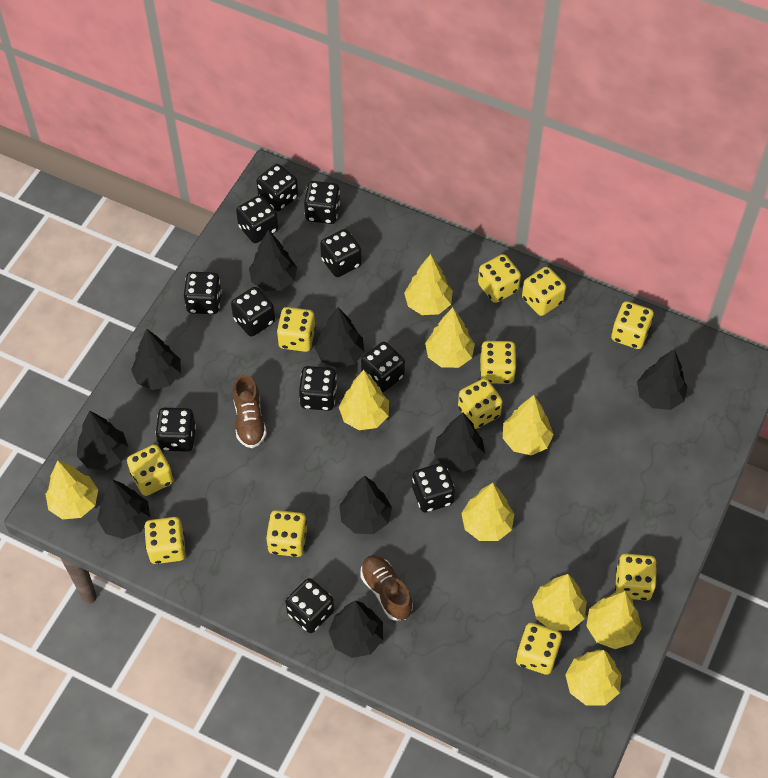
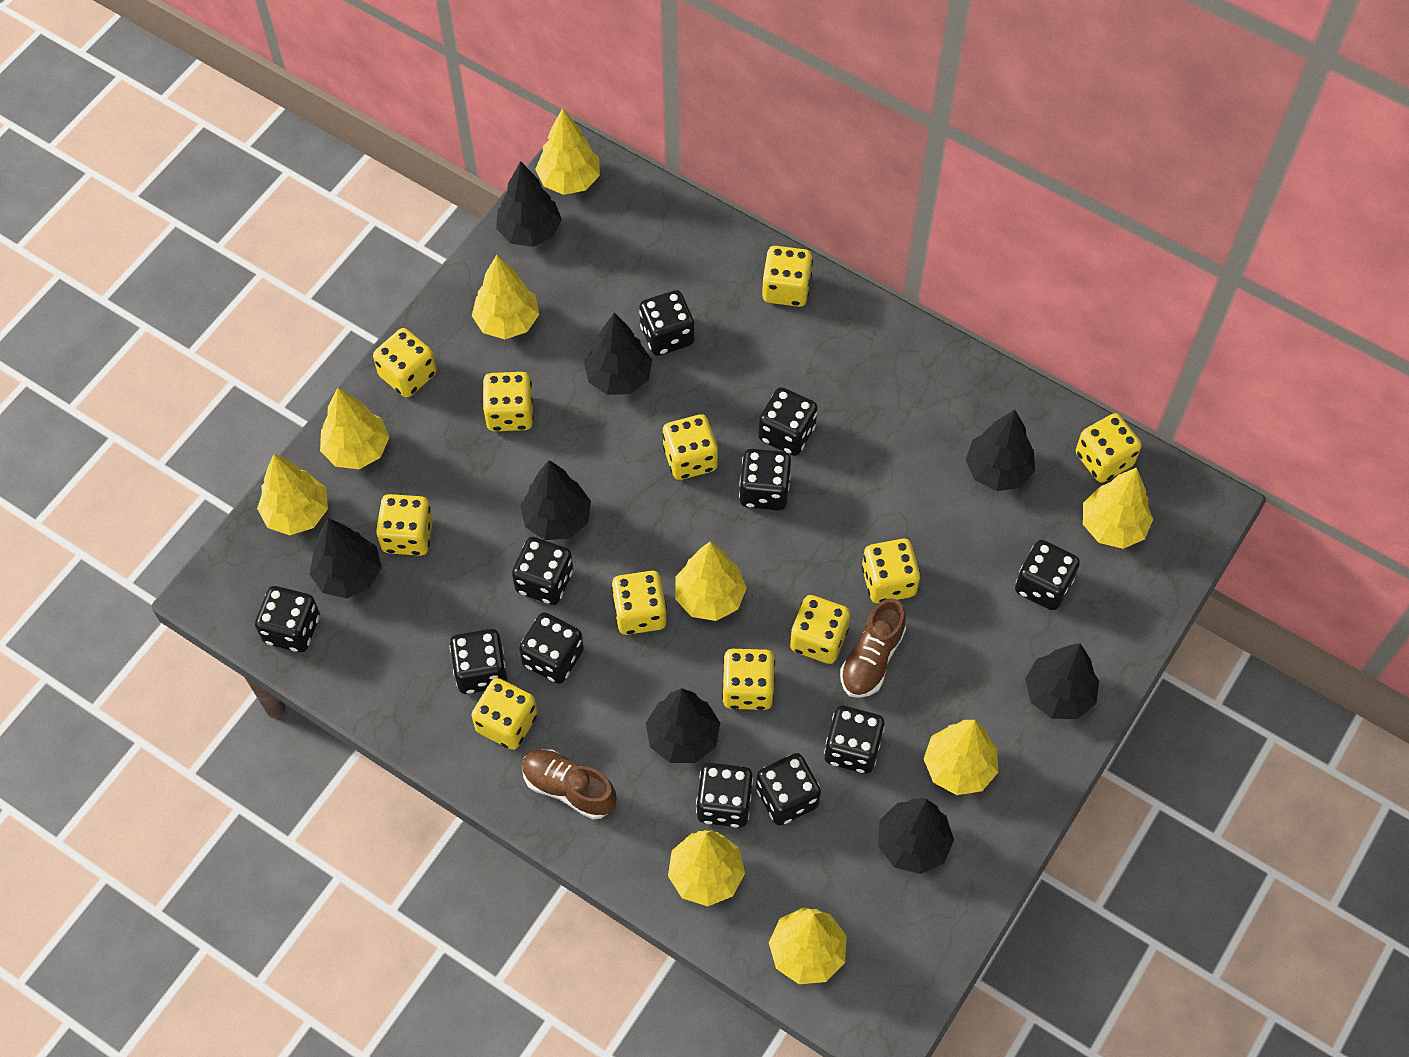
black tree: [77,411,128,471] [97,479,150,539] [131,329,181,390] [249,230,297,291] [315,307,364,368] [329,600,383,658] [339,476,392,534] [434,412,486,473] [637,350,688,410] = 9 -> [310,518,382,598] [496,161,562,247] [520,460,591,540] [584,312,652,395] [646,688,720,763] [878,798,954,874] [965,410,1035,491] [1025,643,1099,719] = 8

